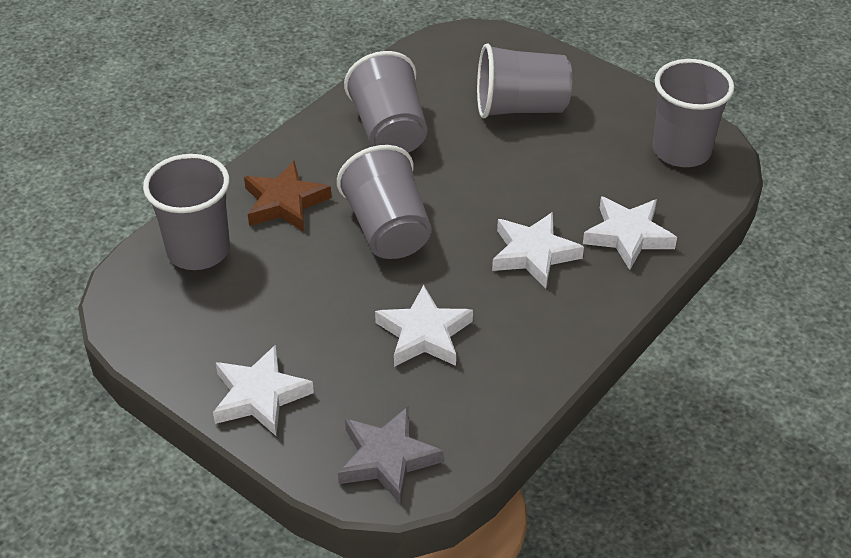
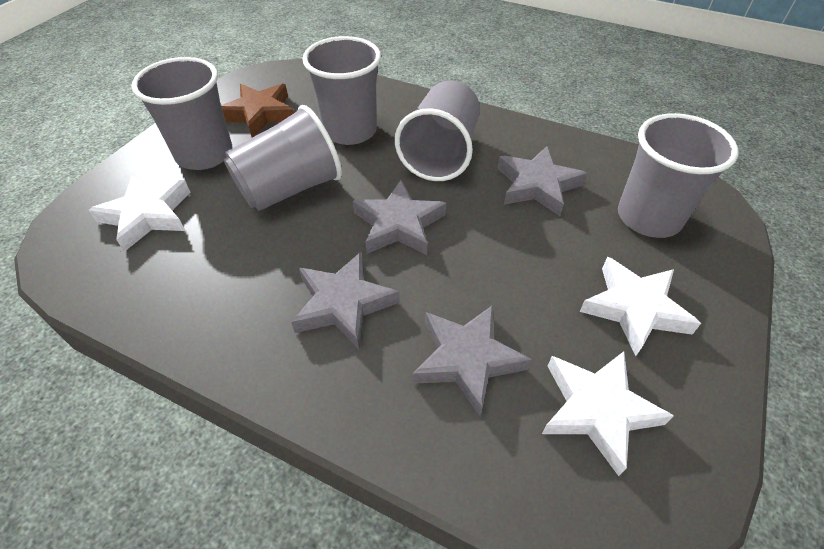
grey star: [338,407,444,505] = 1 -> [291,252,399,349] [353,180,446,255] [413,305,532,416] [497,146,587,216] = 4
white star: [213,345,314,436] [375,285,473,367] [492,212,584,288] [583,196,677,270] = 4 -> [89,175,190,252] [542,351,674,476] [580,257,701,356] = 3

